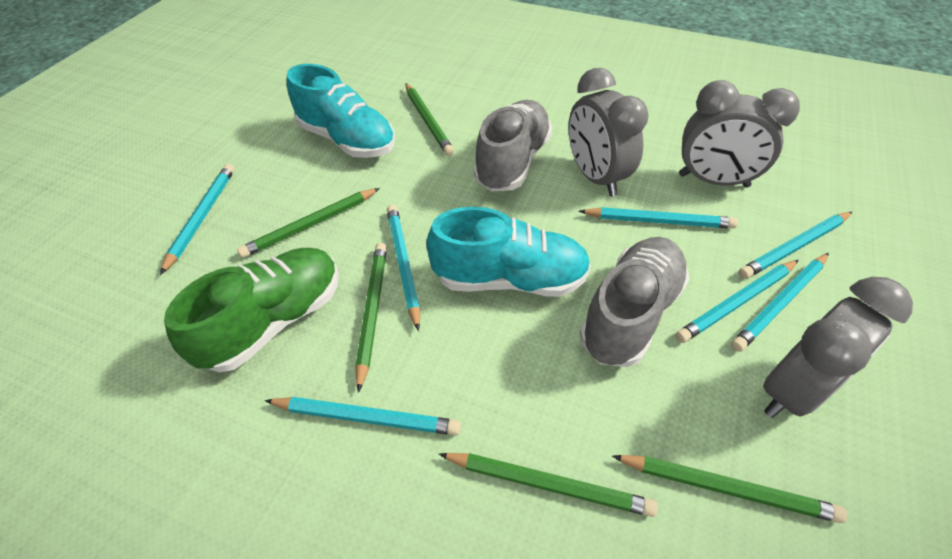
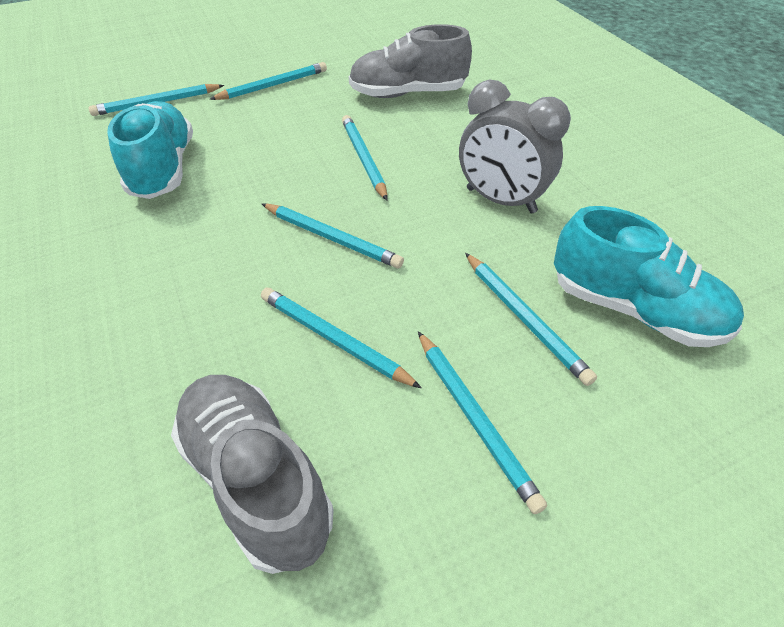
green pencil: [237,188,380,258] [355,243,387,393] [405,83,454,156] [439,453,658,517] [612,455,847,523] = 5 -> none = 0
green shoe: [164,248,339,372] = 1 -> none = 0
grey clock: [569,68,649,197] [679,80,800,188] [763,277,913,418] = 3 -> [459,80,571,214] = 1

